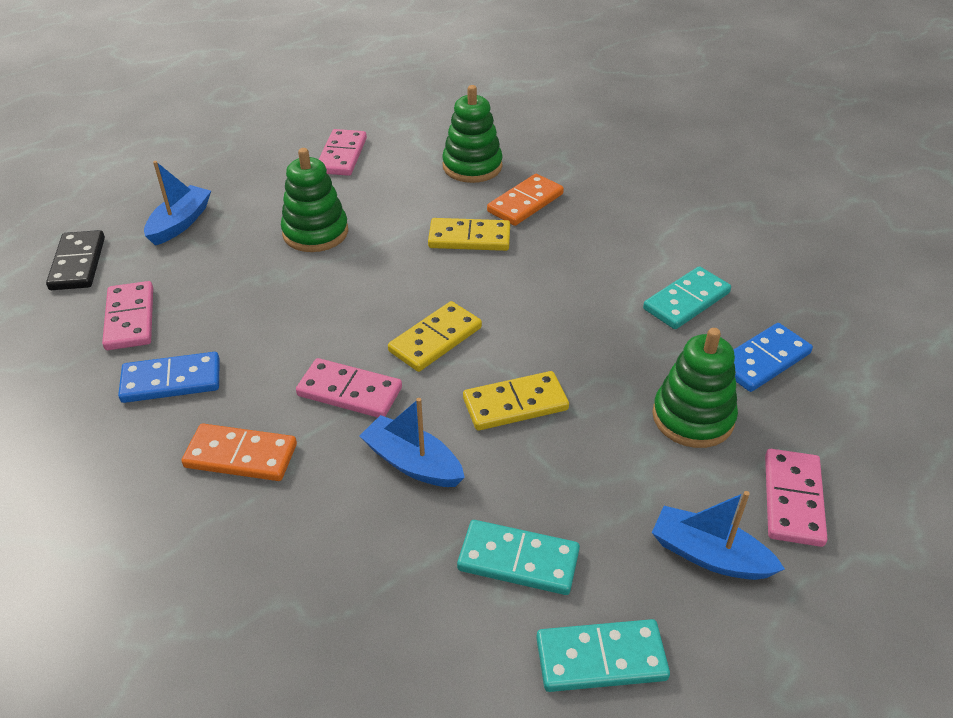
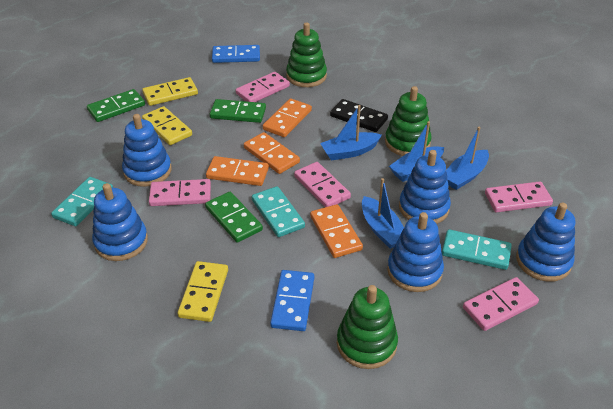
blue boat: [144,161,211,245] [360,398,465,487] [652,491,785,580] = 3 -> [320,105,382,161] [362,178,404,249] [389,121,444,182] [446,127,489,190] = 4
blue stacking toy: none = 0 -> [92,183,148,261] [122,114,172,187] [387,212,444,292] [399,150,451,224] [516,202,575,282] = 5
green domino: none = 0 -> [87,89,145,122] [205,192,263,243] [210,99,266,123] = 3
orange domino: [182,424,297,481] [487,174,564,226] = 2 -> [206,156,269,186] [244,132,300,174] [263,98,312,137] [310,204,363,258] = 4
pink domino: [102,281,153,350] [296,358,402,418] [318,129,367,176] [765,449,827,547] = 4 -> [149,179,211,206] [236,72,290,102] [294,162,351,207] [463,277,539,331] [485,182,553,212] = 5

